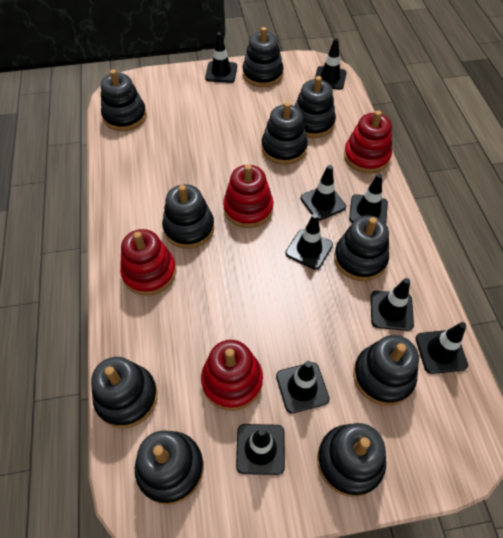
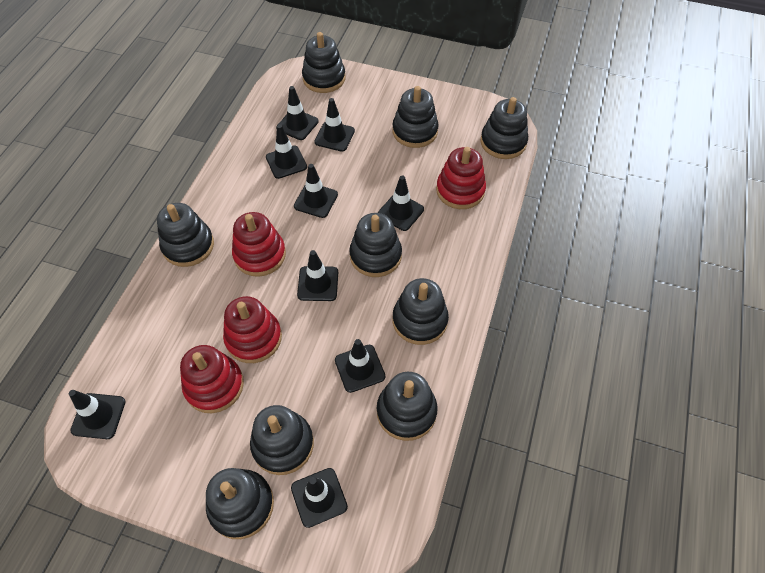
black stacking toy: [91,357,158,428] [101,69,147,131] [135,430,204,505] [162,184,214,249] [243,27,284,87] [262,102,308,165] [295,76,336,138] [317,423,386,497] [334,215,389,281] [353,335,419,406] = 10 -> [157,203,214,267] [206,468,274,539] [250,405,314,475] [302,32,345,93] [349,213,402,277] [377,372,438,441] [392,86,439,148] [393,278,449,345] [481,97,528,159] = 9

